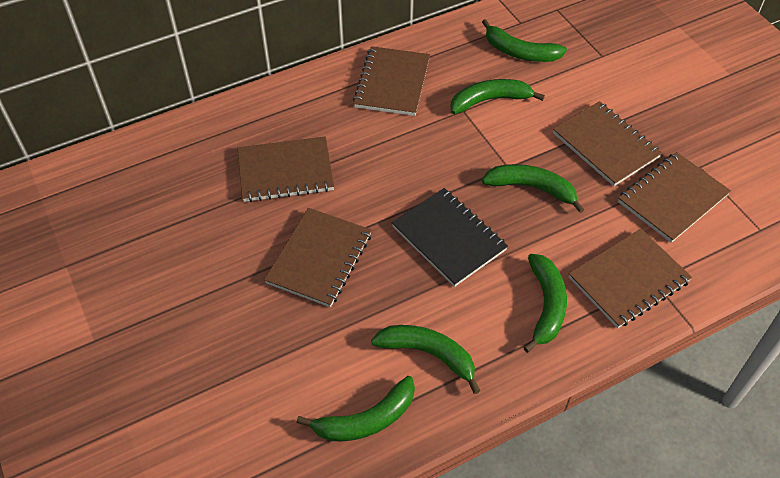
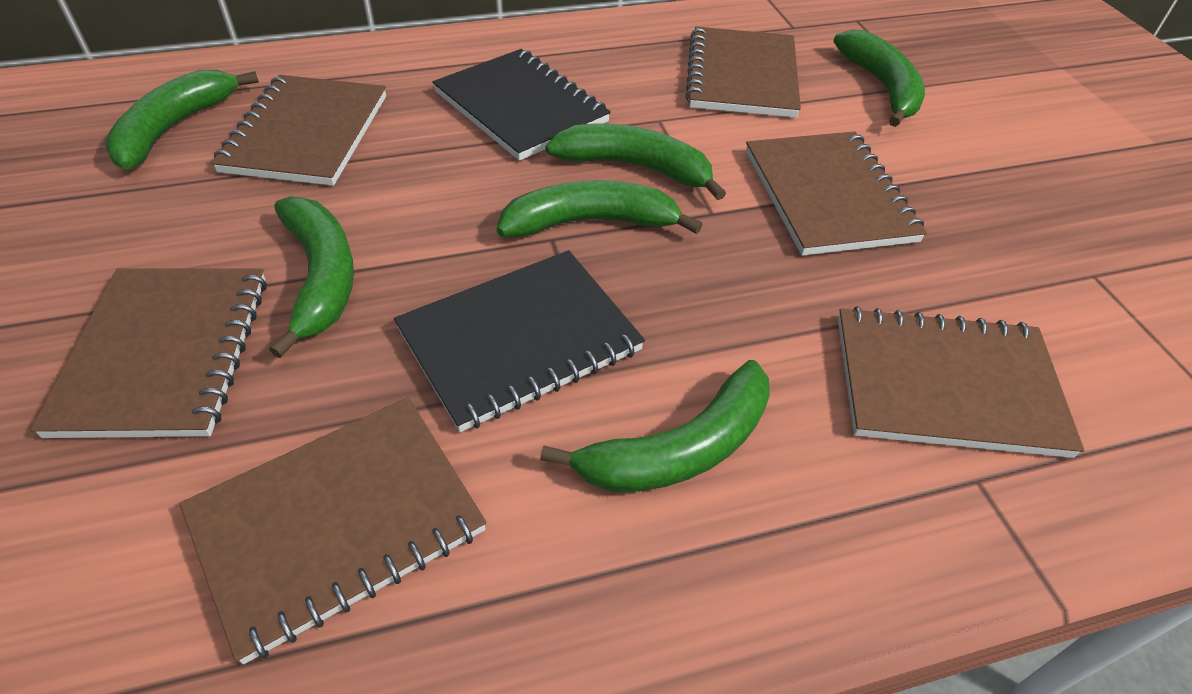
black notebook: [392,188,508,287] = 1 -> [394,250,645,432] [432,49,611,161] = 2

